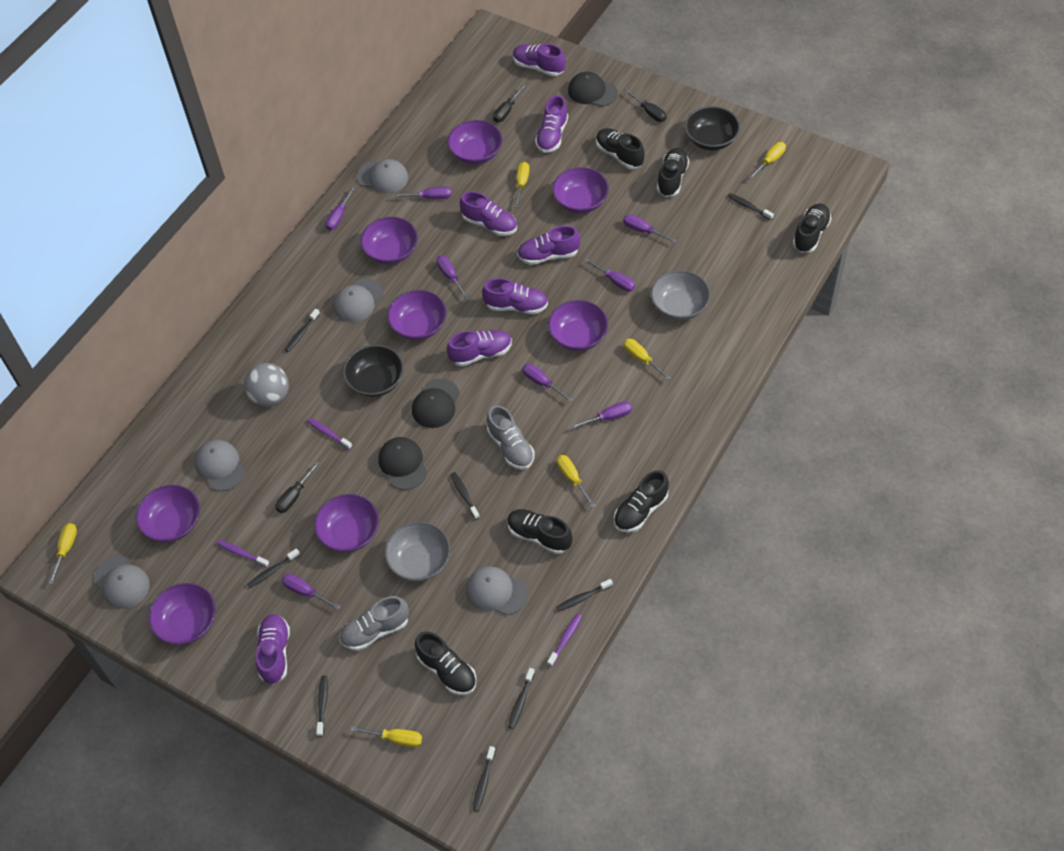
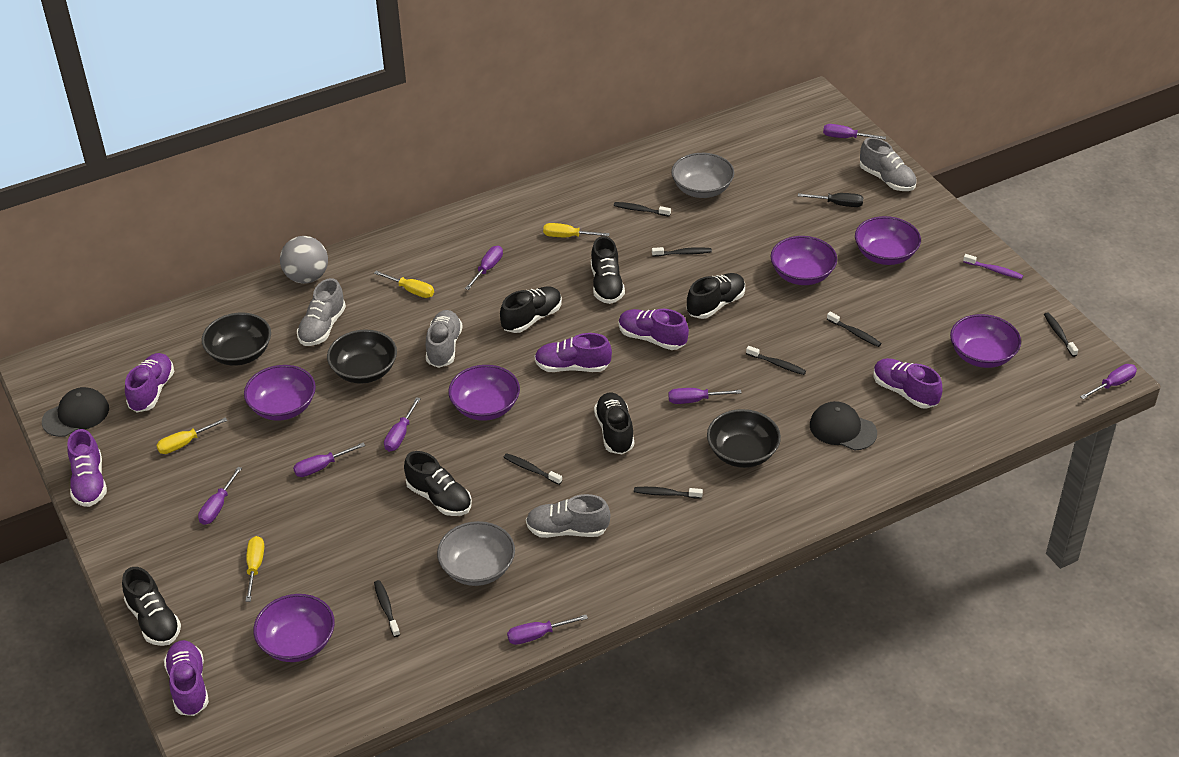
black bowl: [343,345,404,397] [685,106,740,150] = 2 -> [202,313,271,366] [327,330,397,384] [707,409,781,468] = 3
black cap: [378,437,427,490] [412,379,460,428] [568,72,618,107] = 3 -> [42,387,109,437] [810,401,877,451] = 2
black screwdriver: [275,461,320,513] [493,84,526,122] [625,89,666,122] = 3 -> [798,193,863,207] = 1
grey cap: [94,556,150,609] [195,440,245,491] [333,279,383,322] [357,159,408,193] [466,566,528,615] = 5 -> none = 0
grey shoe: [340,596,409,651] [487,405,535,470] = 2 -> [297,278,346,346] [426,310,463,368] [526,494,610,538] [860,137,917,191] = 4
purple bowl: [135,485,200,543] [148,583,216,645] [314,494,379,552] [360,217,418,264] [387,290,447,340] [447,120,502,165] [548,300,608,351] [552,167,609,214] = 8 -> [244,365,316,421] [253,594,335,662] [448,365,520,421] [771,236,837,285] [855,216,921,265] [950,314,1021,368] = 6
purple shoe: [256,614,290,684] [447,330,512,366] [460,191,517,236] [482,278,548,314] [513,44,566,76] [517,225,580,265] [535,95,568,153] = 7 -> [67,429,107,507] [125,353,174,412] [164,640,209,716] [535,333,612,372] [619,309,689,350] [874,358,942,409] = 6
purple toothbrush: [217,540,269,568] [307,418,352,450] [547,613,582,667] = 3 -> [963,254,1023,279] = 1
yellow screwdriver: [49,523,77,584] [351,727,422,747] [515,162,530,208] [557,455,595,507] [624,339,671,380] [749,142,786,179] = 6 -> [156,417,228,454] [245,536,264,602] [374,271,434,298] [543,223,610,237] = 4

